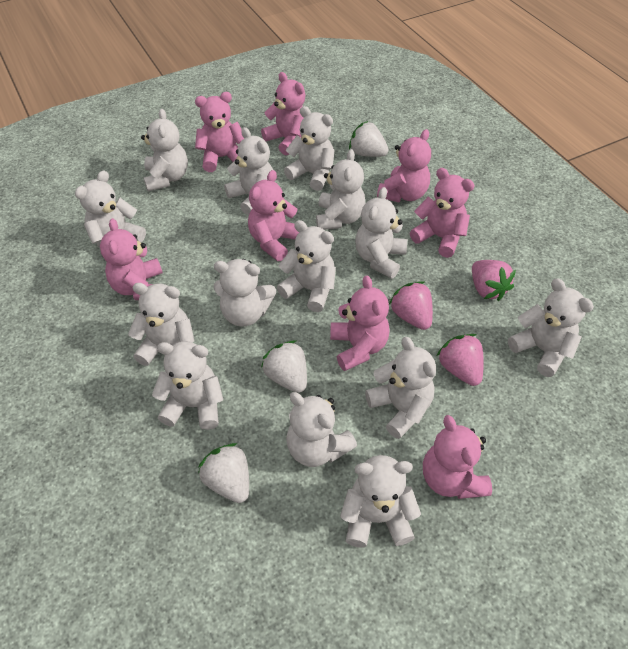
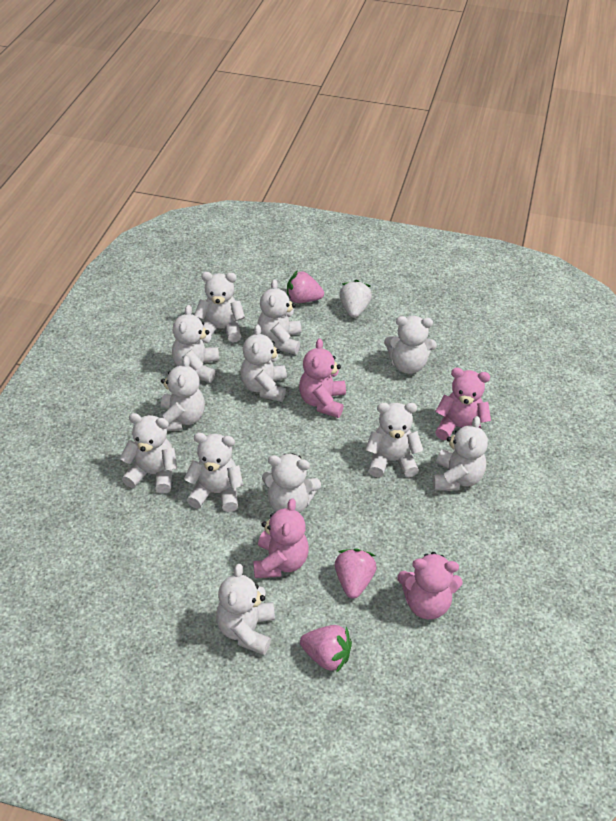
pink teddy bear: [100,218,163,300] [195,92,244,172] [248,170,299,261] [261,72,305,155] [330,276,390,371] [377,129,431,202] [410,168,475,258] [423,415,492,499] = 8 -> [253,498,309,578] [299,338,346,418] [397,552,463,619] [435,368,491,440] = 4
white strawberry: [198,443,249,503] [261,340,307,393] [349,121,389,157] = 3 -> [339,280,372,318] = 1
white teddy bear: [75,170,146,248] [128,283,195,366] [141,109,188,191] [152,341,223,430] [214,259,276,326] [224,127,273,215] [277,220,336,312] [284,106,334,191] [286,392,357,467] [316,149,365,230] [340,455,421,548] [355,187,407,279] [365,337,436,439] [508,278,594,377] = 14 -> [120,413,177,493] [158,356,205,431] [172,305,219,383] [184,433,243,512] [194,272,245,342] [216,564,275,655] [240,325,287,402] [257,279,301,354] [262,453,321,513] [366,403,423,477] [384,316,437,374] [433,416,488,491] = 12

